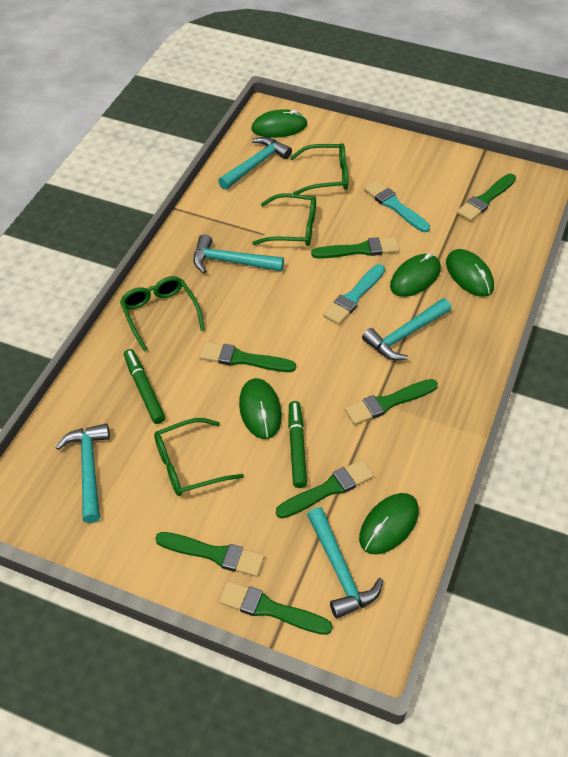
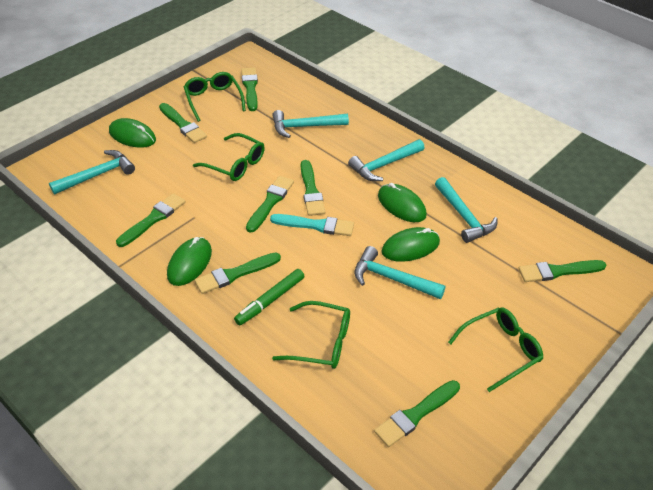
green brush: [155,532,265,577] [200,342,296,372] [219,581,333,635] [276,459,374,519] [311,237,400,258] [345,379,438,425] [457,174,516,221] = 7 -> [116,193,185,247] [159,103,207,143] [195,253,281,294] [241,67,258,111] [246,176,294,233] [301,160,325,216] [374,380,460,447] [518,260,606,282] = 8
green marker: [124,349,165,424] [288,401,307,488] = 2 -> [234,269,304,325] = 1
green mouse: [239,378,282,439] [251,109,307,138] [359,493,419,554] [390,253,441,297] [446,249,494,297] = 5 -> [109,118,156,148] [167,237,212,286] [378,183,427,222] [381,227,440,262] = 4
turquoise brush: [323,264,385,325] [364,180,430,232] = 2 -> [270,214,354,236] = 1

